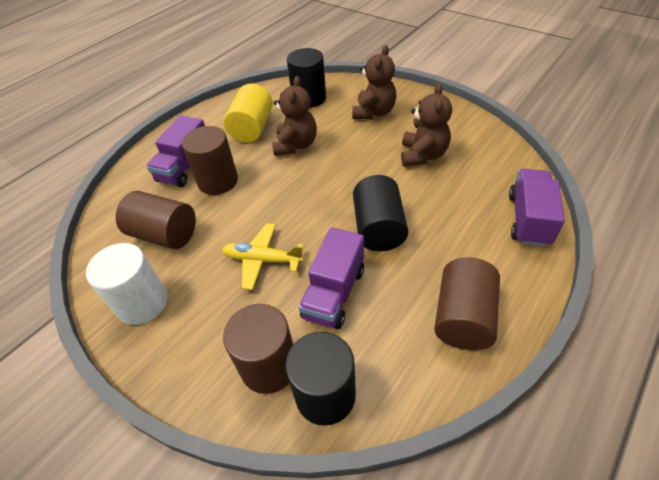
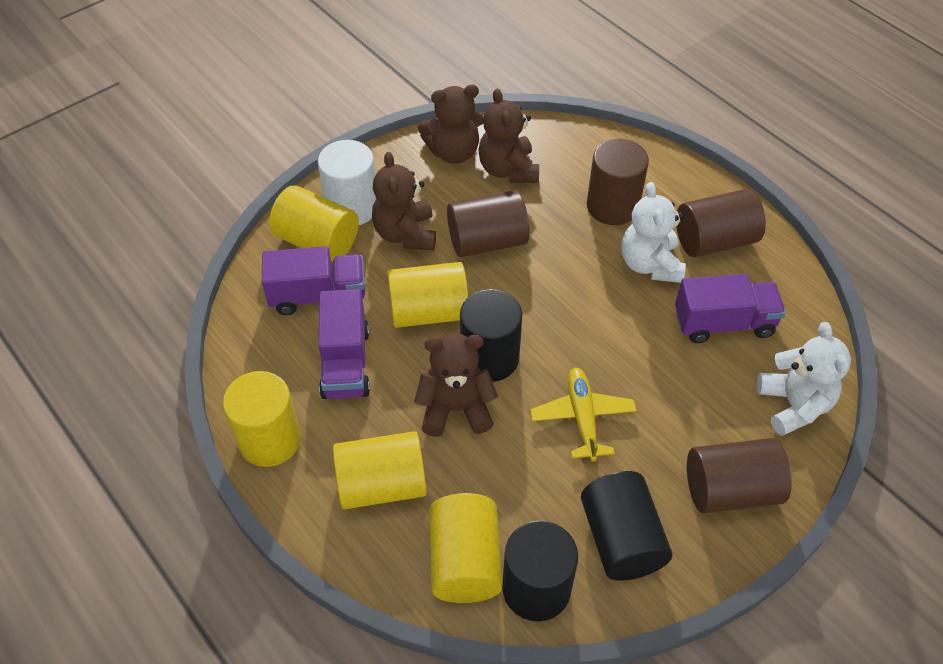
brown teddy bear: [272,76,317,156] [352,45,396,119] [401,83,452,166] = 3 -> [372,152,436,251] [414,333,498,437] [418,85,484,164] [478,88,539,183] = 4
white teddy bear: none = 0 -> [622,182,686,283] [757,322,851,436] = 2
yellow cylinder: [224,84,273,143] = 1 -> [223,371,301,467] [269,185,359,262] [333,431,427,509] [387,262,468,328] [429,493,502,603] = 5

